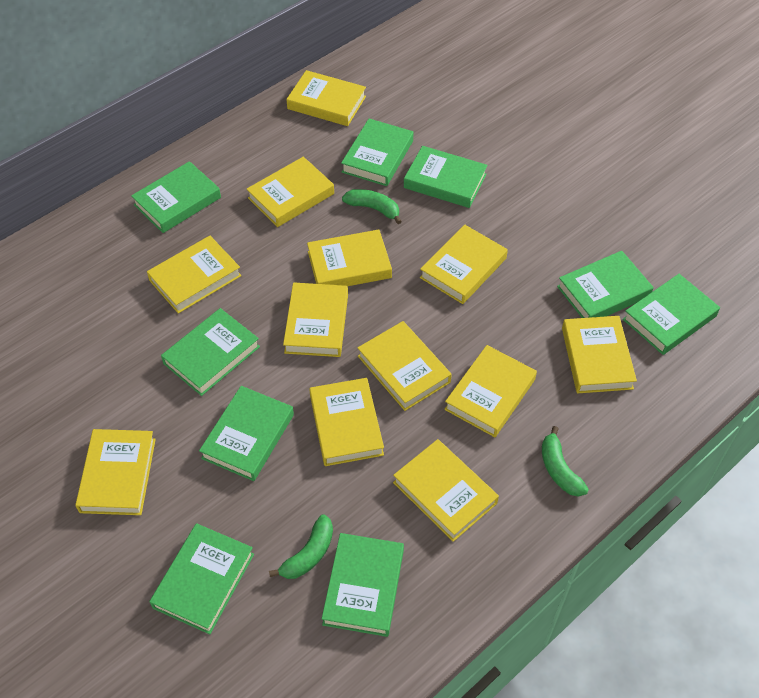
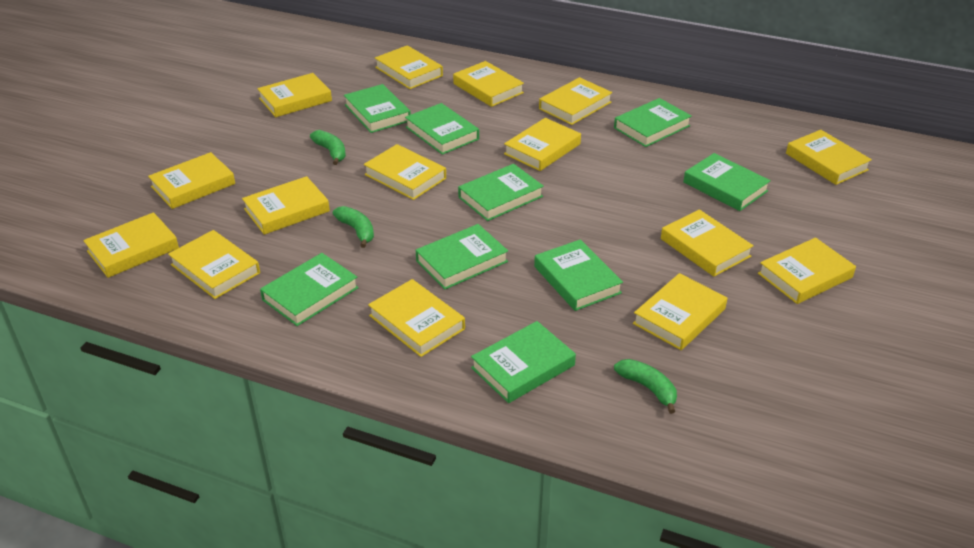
yellow book: [75,429,156,515] [147,236,242,314] [247,157,334,227] [283,282,348,357] [286,70,366,126] [307,229,392,286] [309,378,384,466] [358,321,452,411] [393,439,499,542] [420,225,508,304] [444,345,537,437] [562,316,637,393] = 12 -> [83,212,179,278] [148,152,235,209] [168,230,260,299] [242,176,330,235] [257,73,332,117] [364,144,446,200] [368,279,465,357] [375,45,443,89] [453,61,524,107] [504,118,581,171] [539,77,612,125] [633,273,727,350] [661,209,754,277] [758,238,856,304] [786,130,872,185] = 15

